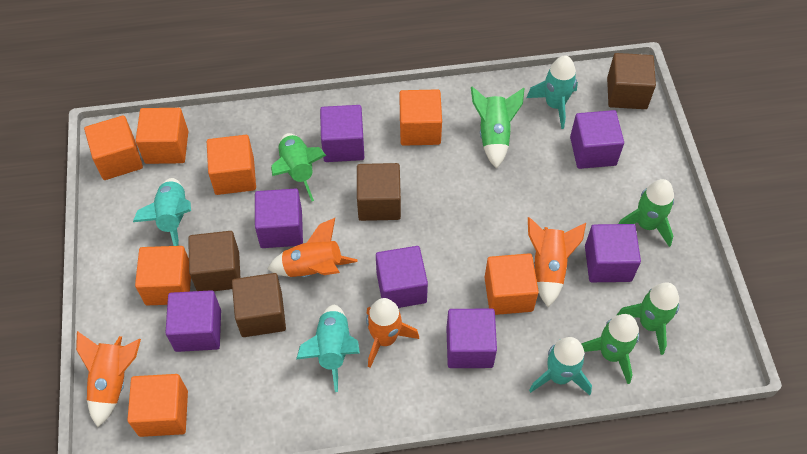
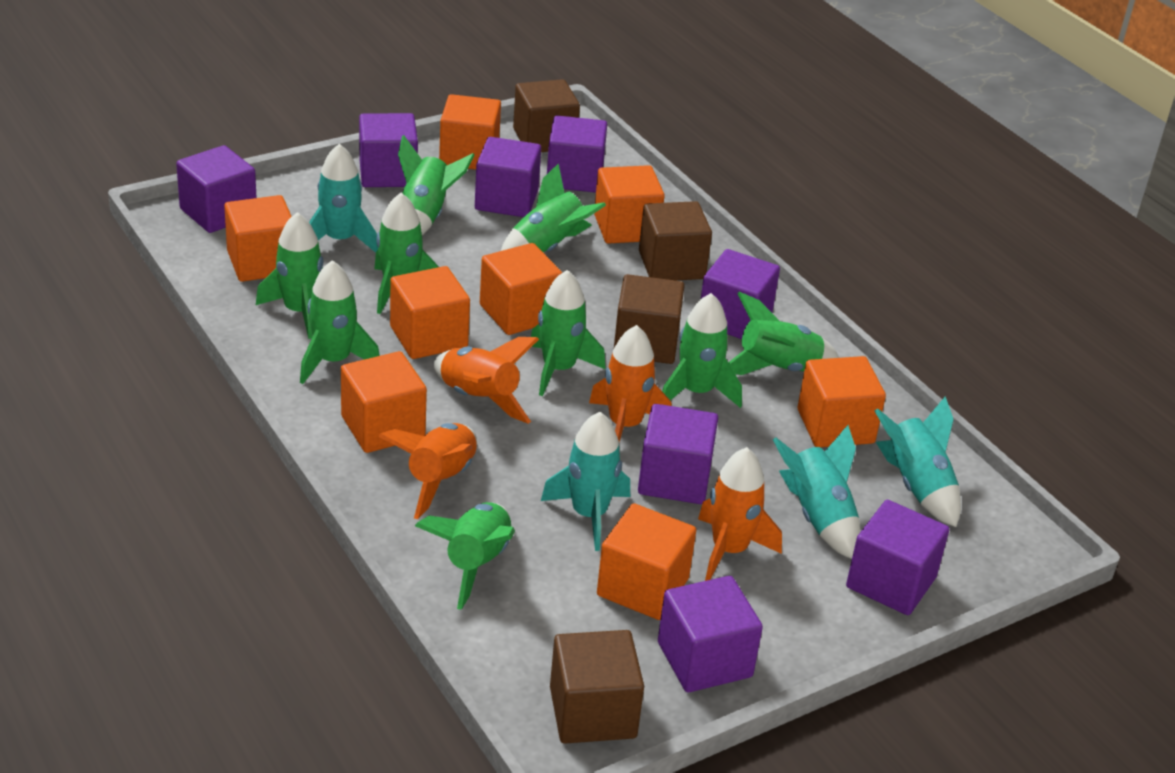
green rocket: [271,133,326,202] [471,86,525,168] [581,314,639,384] [617,282,679,355] [618,179,674,247] = 5 -> [256,212,323,339] [300,260,380,384] [374,193,439,314] [398,135,475,235] [415,502,515,610] [501,163,606,252] [531,270,605,396] [662,293,742,408] [728,292,839,375] = 9
orange cube: [84,115,143,180] [127,374,188,437] [135,246,191,305] [136,108,188,164] [207,135,256,195] [400,89,442,146] [484,253,539,315] = 7 -> [224,195,292,282] [341,351,427,453] [390,266,470,359] [439,94,501,170] [480,243,562,335] [594,165,665,244] [597,503,696,620] [798,356,886,447] = 8
purple cube: [165,290,221,352] [255,189,303,248] [320,105,364,162] [376,246,428,308] [446,309,497,368] [570,110,624,169] [585,224,641,282] = 7 -> [176,145,257,233] [359,113,418,187] [475,137,541,217] [547,115,607,193] [638,404,718,504] [658,576,763,692] [701,249,780,339] [846,500,949,615] = 8

